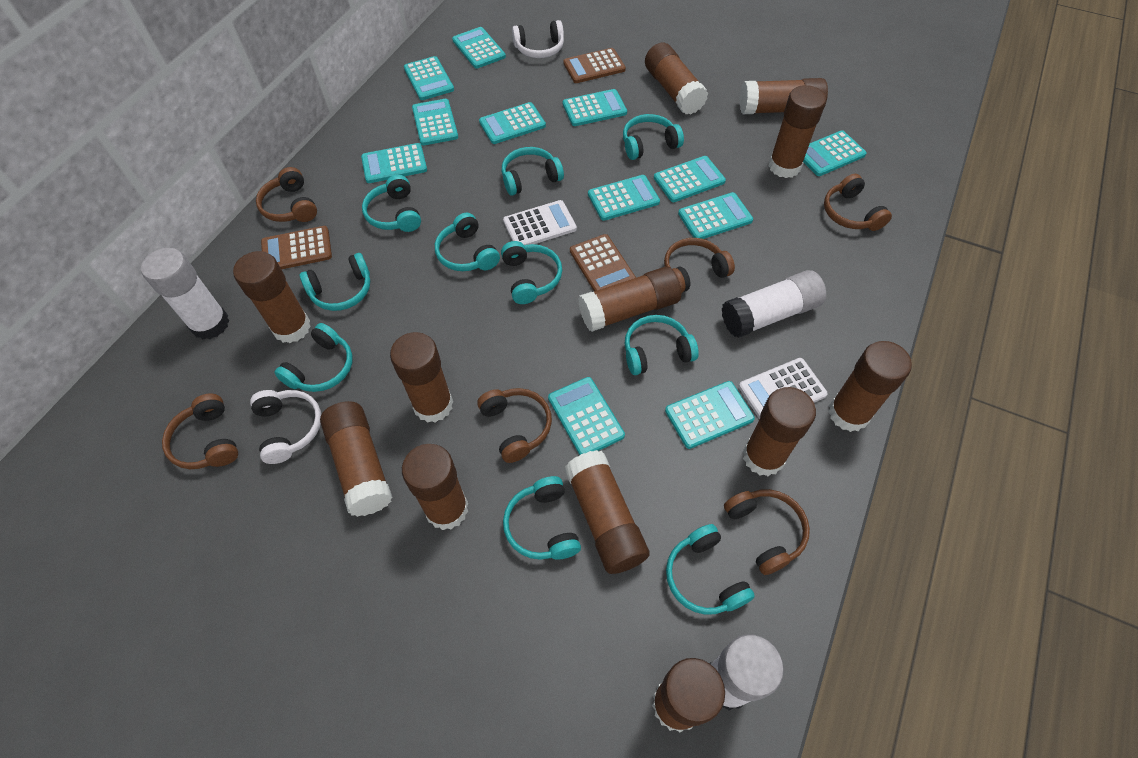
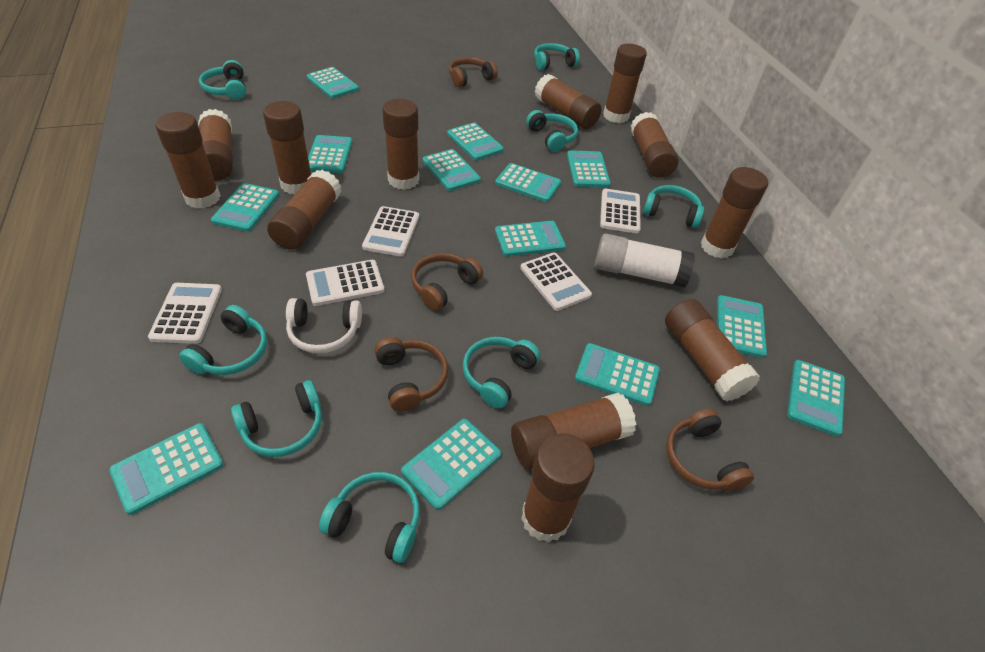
brown calculator: [261,226,332,269] [563,48,626,83] [570,234,636,291] = 3 -> none = 0
brown headphones: [162,394,238,469] [256,167,317,222] [477,388,552,463] [664,238,735,293] [724,489,810,575] [824,174,892,231] = 6 -> [374,337,448,412] [411,253,483,311] [449,57,497,87] [666,408,754,492] = 4
turquoise calculator: [361,143,427,183] [404,56,454,100] [412,99,458,146] [452,27,506,69] [479,102,546,144] [548,377,625,455] [563,89,627,126] [588,175,660,221] [654,156,726,202] [665,381,755,449] [678,192,753,239] [803,130,867,176] = 12 -> [109,423,224,515] [211,183,279,232] [306,67,359,99] [308,135,352,173] [401,419,501,510] [422,149,481,191] [447,122,504,161] [495,163,561,202] [495,221,566,257] [567,150,611,187] [575,343,660,406] [717,295,767,358] [787,360,845,436] = 13
turquoise headphones: [274,323,353,392] [300,253,370,311] [362,175,421,232] [435,213,500,271] [501,147,564,196] [501,241,562,304] [503,476,581,560] [623,114,684,160] [625,315,699,375] [666,524,755,615] = 10 -> [179,305,267,375] [199,60,246,100] [231,380,322,457] [319,472,420,563] [463,337,540,409] [526,110,578,152] [534,43,580,70] [643,185,704,228] = 8
white calculator: [503,200,577,245] [739,358,828,419] = 2 -> [148,283,222,344] [306,260,384,306] [362,206,419,256] [520,253,592,311] [600,189,641,234] = 5
white glue stick: [141,248,229,339] [710,634,784,711] [722,270,826,338] = 3 -> [595,234,695,287] = 1
white headphones: [250,390,321,464] [512,20,564,58] = 2 -> [286,298,362,353] = 1

